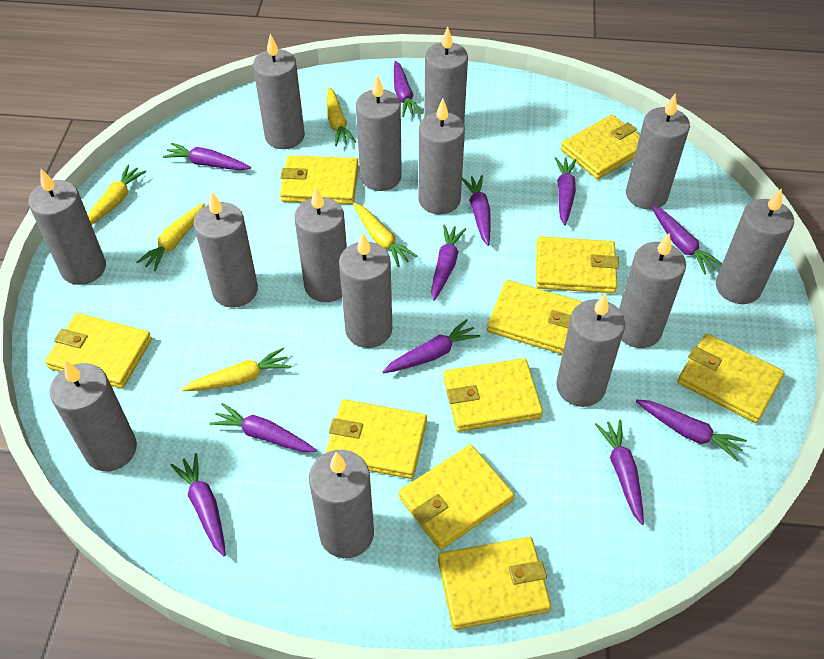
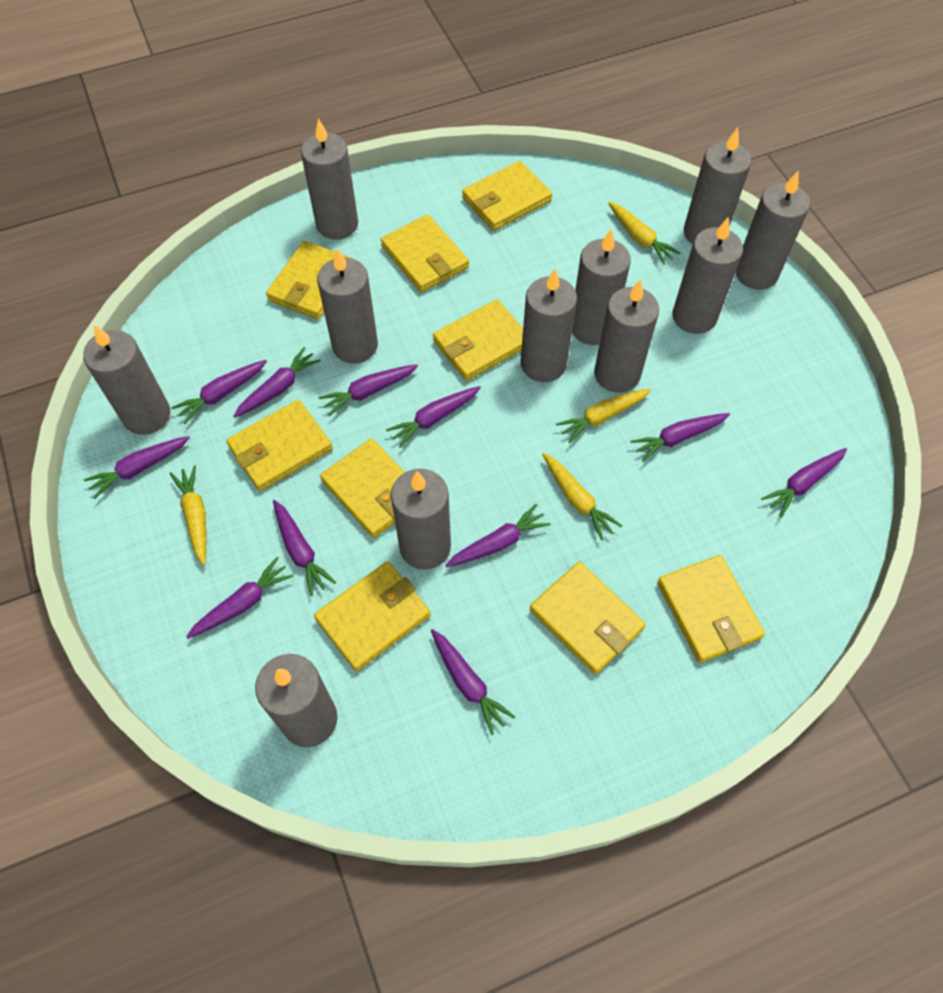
grey candle: [28,169,106,285] [50,361,137,471] [194,192,258,308] [253,34,305,149] [294,187,347,302] [309,450,374,558] [339,233,392,348] [356,75,402,191] [419,99,465,214] [424,26,468,123] [556,293,625,407] [619,233,686,348] [626,94,690,210] [716,188,794,304] = 14 -> [83,325,170,435] [255,654,337,747] [301,118,358,240] [317,249,378,364] [391,469,451,570] [521,269,577,382] [572,229,631,345] [594,280,659,393] [672,217,743,334] [684,128,751,244] [736,171,810,290] = 11
yellow carrot: [88,165,147,225] [136,203,205,271] [182,348,291,391] [327,87,356,146] [353,203,417,267] = 5 -> [170,465,206,565] [542,453,622,541] [556,388,651,443] [608,202,680,265] = 4
yellow wallet: [45,313,152,388] [280,155,359,205] [326,399,427,479] [399,445,514,550] [438,537,551,630] [444,358,543,432] [487,280,582,354] [536,236,619,294] [561,115,640,179] [677,333,785,423] = 10 -> [226,400,333,491] [266,241,353,319] [314,561,431,671] [320,438,405,538] [381,215,469,293] [433,299,523,381] [462,161,552,231] [530,562,646,675] [657,555,765,663] = 9

